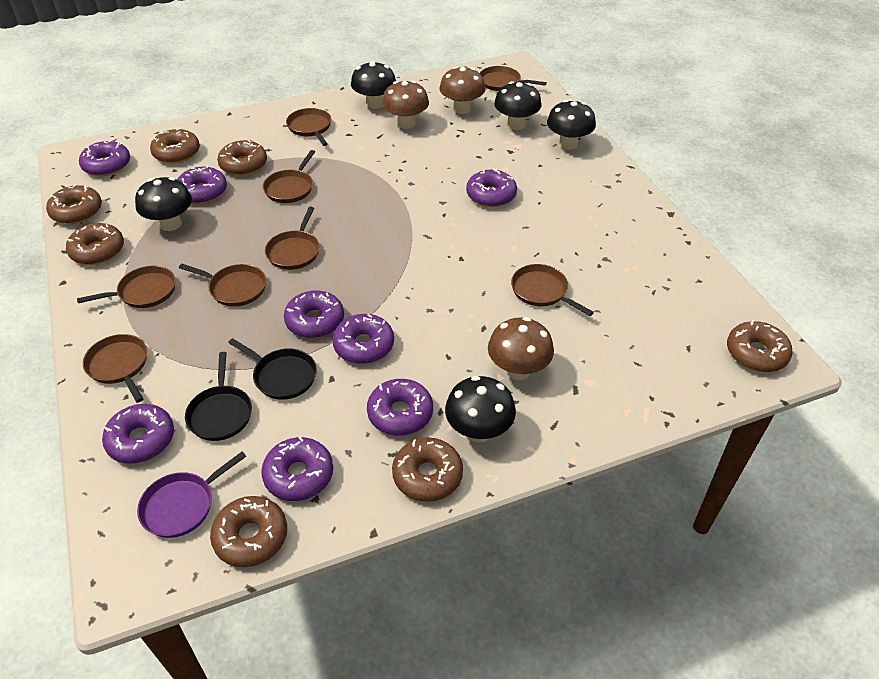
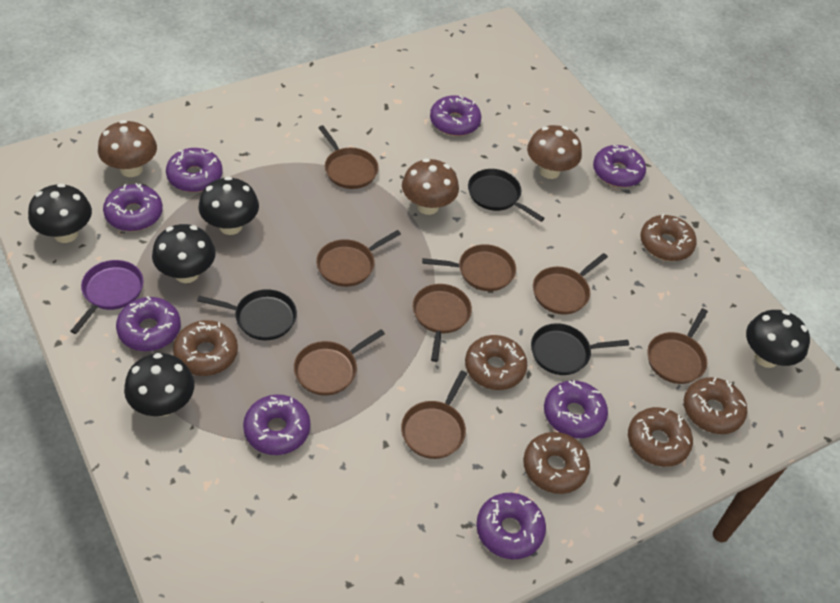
black pan: [185,352,252,441] [228,338,317,400] = 2 -> [197,289,297,340] [468,169,545,222] [531,323,629,375] = 3
brown donut: [46,184,102,224] [66,223,124,265] [150,128,200,164] [210,496,287,567] [217,140,267,176] [392,438,463,502] [727,320,793,372] = 7 -> [173,320,238,376] [465,335,527,390] [523,432,590,494] [628,407,693,467] [640,214,697,261] [684,377,747,434] = 6

